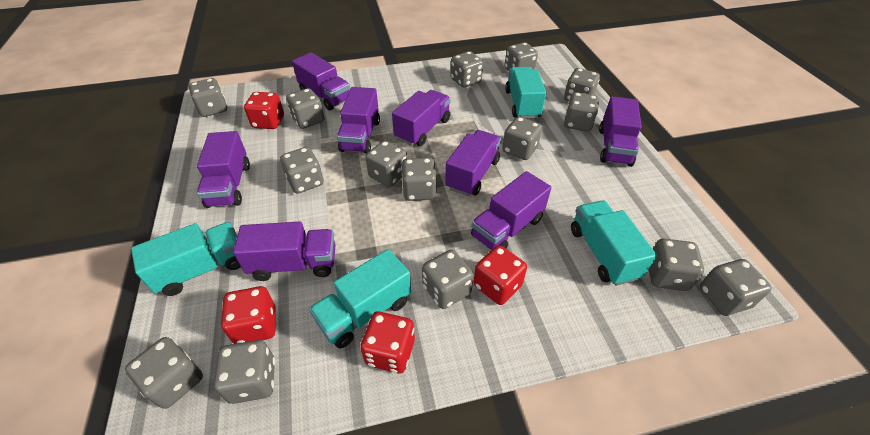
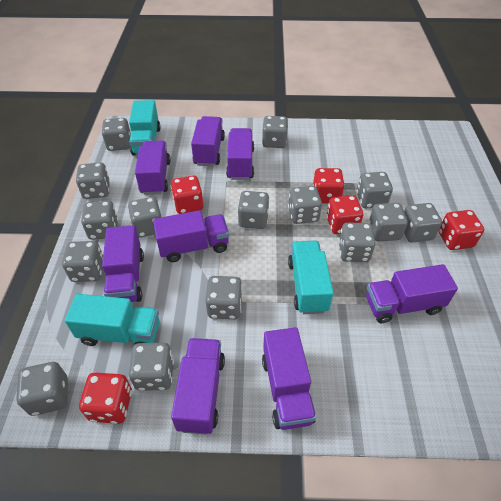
red dice: [221,286,275,344] [244,92,284,129] [360,311,415,373] [474,245,527,305] = 4 -> [79,372,132,424] [171,176,203,214] [313,168,345,203] [326,195,363,234] [439,210,484,250] = 5
turquoise truck: [131,222,241,296] [309,249,411,348] [505,67,546,119] [571,200,657,286] = 4 -> [65,294,160,346] [129,100,160,155] [288,241,334,314] = 3

